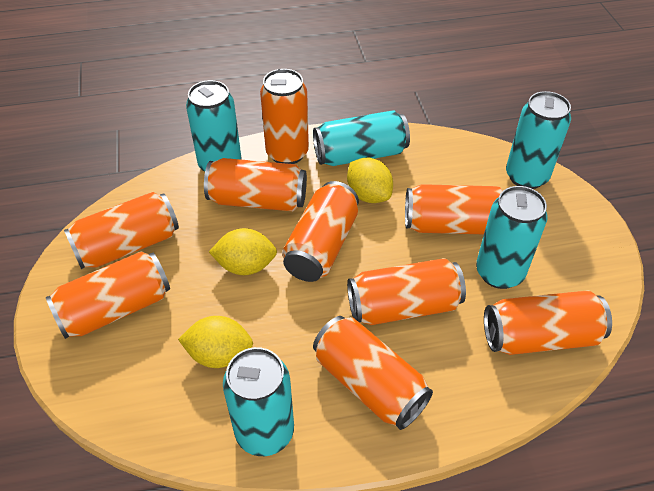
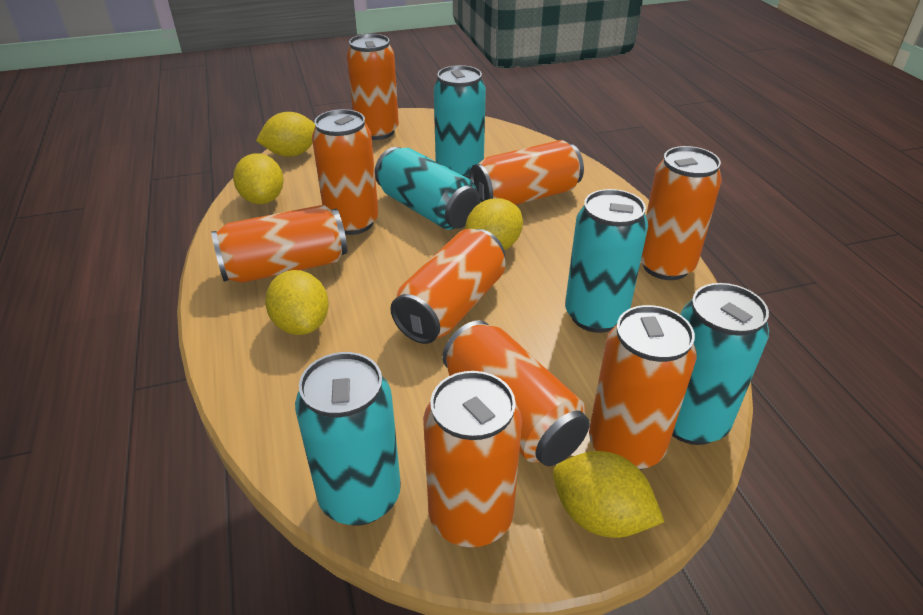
yellow lemon: [178,316,253,368] [209,228,277,275] [347,158,393,203] = 3 -> [233,153,284,204] [256,112,315,157] [265,270,329,335] [465,198,523,250] [553,451,664,538] = 5

